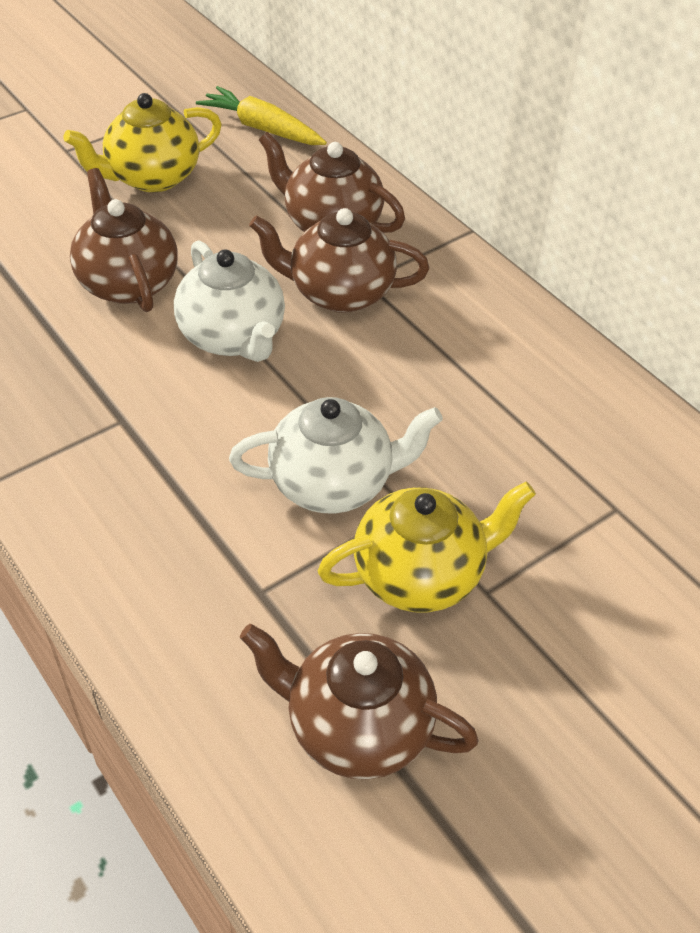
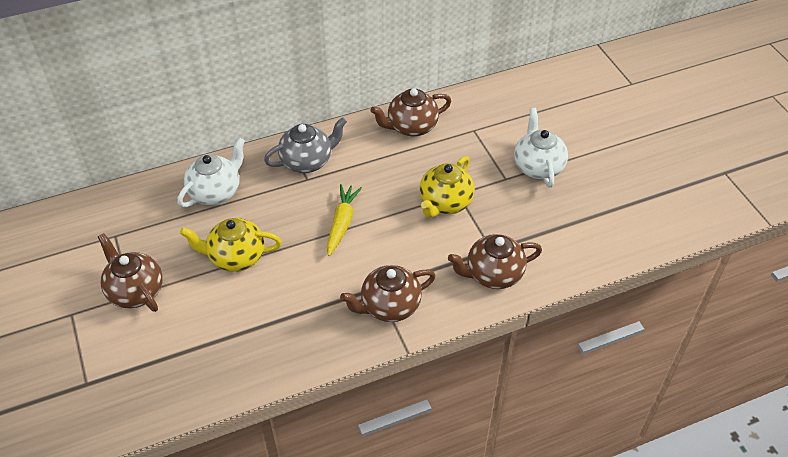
grey teapot: none = 0 -> [264,117,347,173] = 1

